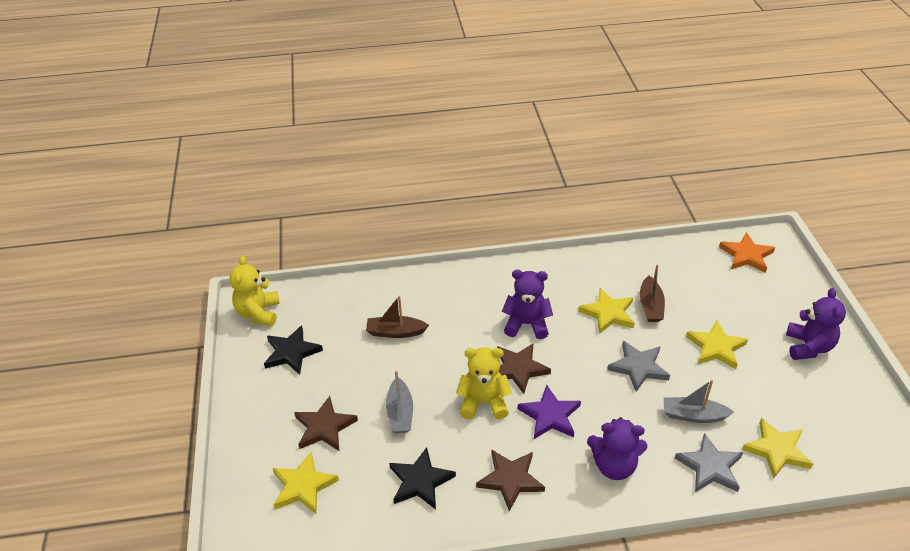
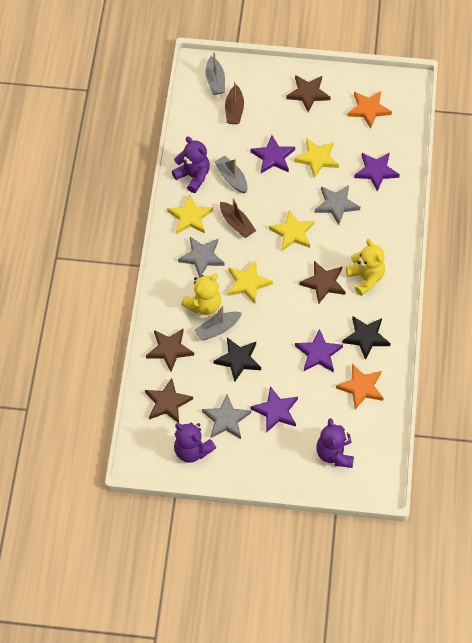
brown star: [294,396,358,451] [476,450,545,512] [497,343,551,394] = 3 -> [145,378,193,423] [146,329,194,372] [286,75,331,112] [299,261,345,304] = 4
grey boat: [386,371,413,433] [664,380,734,423] = 2 -> [194,306,242,341] [206,52,225,95] [214,156,248,193] = 3
grey star: [607,341,670,392] [675,433,743,492] = 2 -> [178,237,225,278] [202,394,251,439] [315,185,360,225] = 3
orange star: [719,232,775,273] = 1 -> [336,363,384,409] [347,91,392,129] = 2
purple star: [518,385,581,439] = 1 -> [250,135,295,173] [250,386,298,433] [295,329,343,372] [354,152,400,192] = 4

